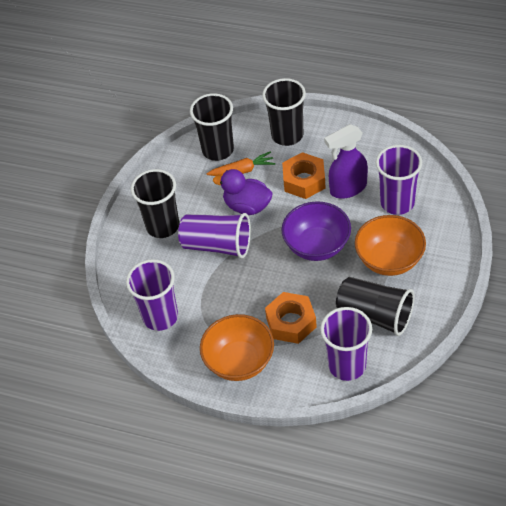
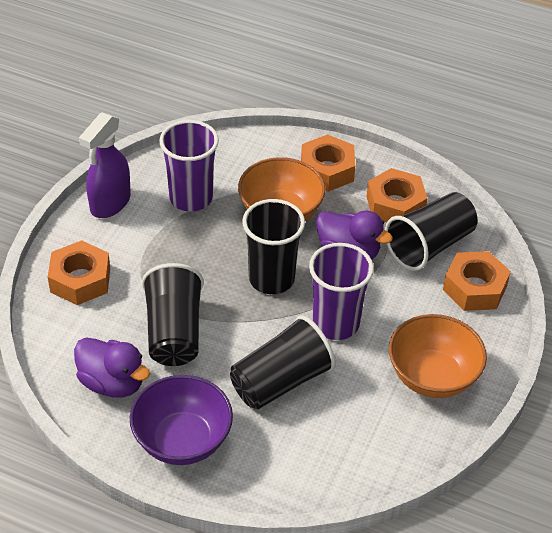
orange carrot: [207,151,275,176] = 1 -> none = 0
orange nut: [265,292,317,344] [282,152,326,199] = 2 -> [48,240,110,305] [301,134,355,192] [366,168,428,223] [443,251,511,311] = 4
purple cup: [126,259,178,331] [178,213,251,259] [320,307,372,381] [376,145,422,215] = 4 -> [159,120,219,212] [309,243,374,340] = 2
purple duck: [213,169,273,215] = 1 -> [74,338,150,397] [316,210,393,260] = 2

